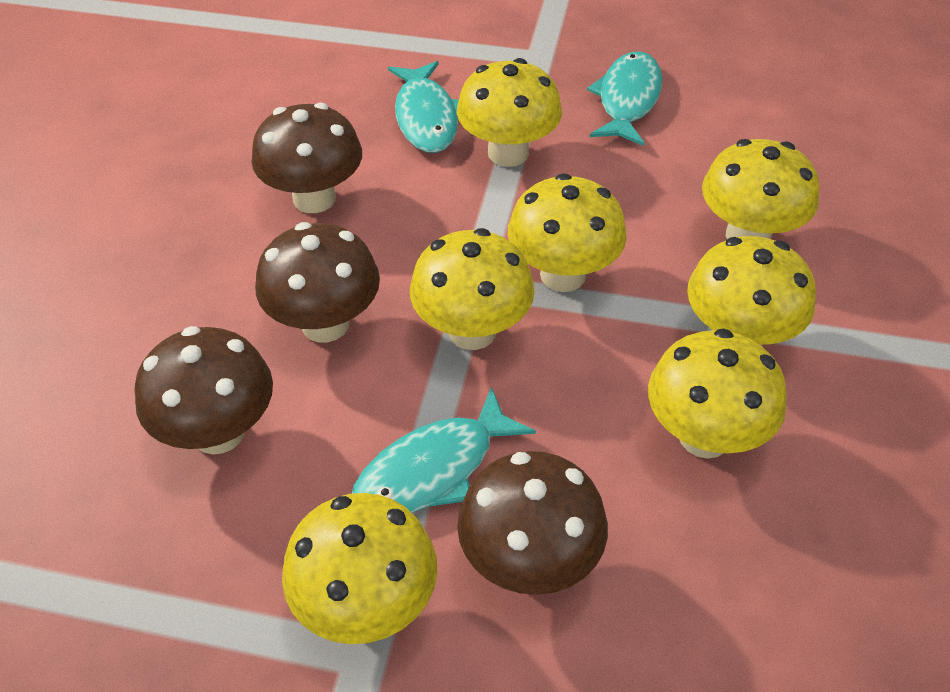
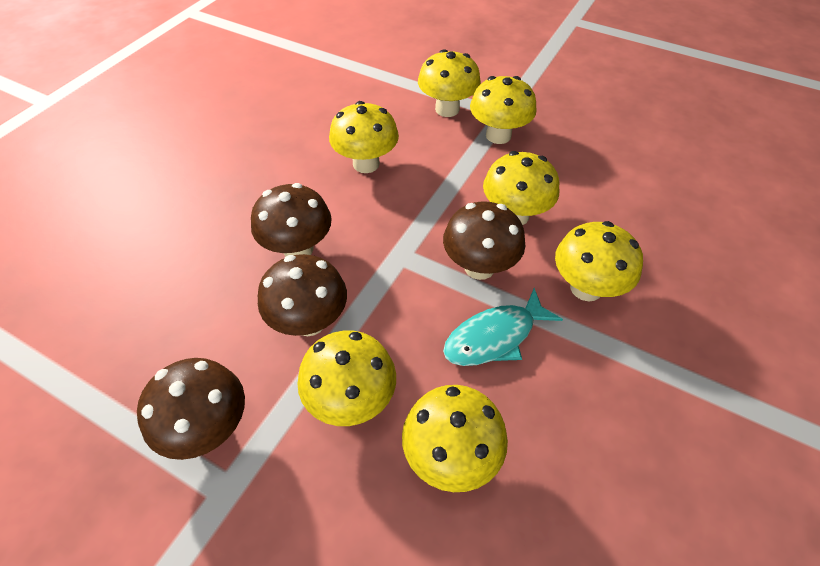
turquoise fish: [352,387,536,513] [388,61,459,153] [587,52,662,146] = 3 -> [443,288,563,366] = 1

